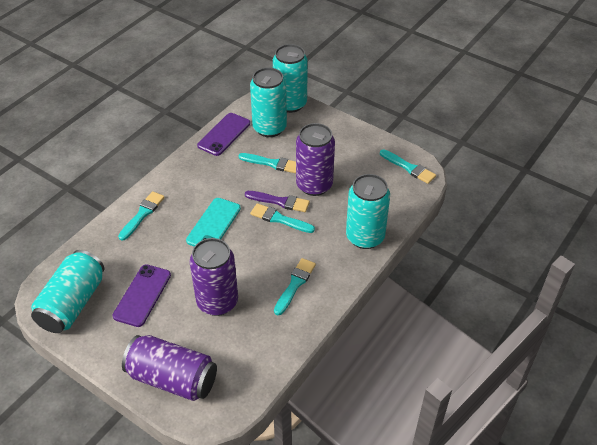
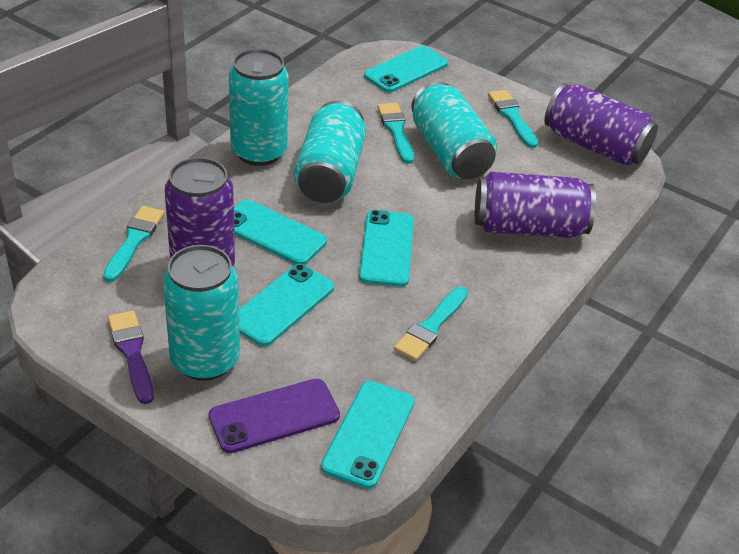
purple phone: [113,264,171,327] [197,113,250,156] = 2 -> [209,378,340,453] = 1
turquoise brush: [118,191,165,241] [239,153,296,173] [250,203,315,233] [274,258,316,315] [380,149,436,184] = 5 -> [103,206,164,282] [377,103,414,164] [394,287,468,361] [488,90,538,148] = 4
turquoise phone: [186,198,241,246] = 1 -> [234,199,327,265] [239,264,334,346] [321,381,415,489] [359,210,414,287] [364,46,448,92] = 5

